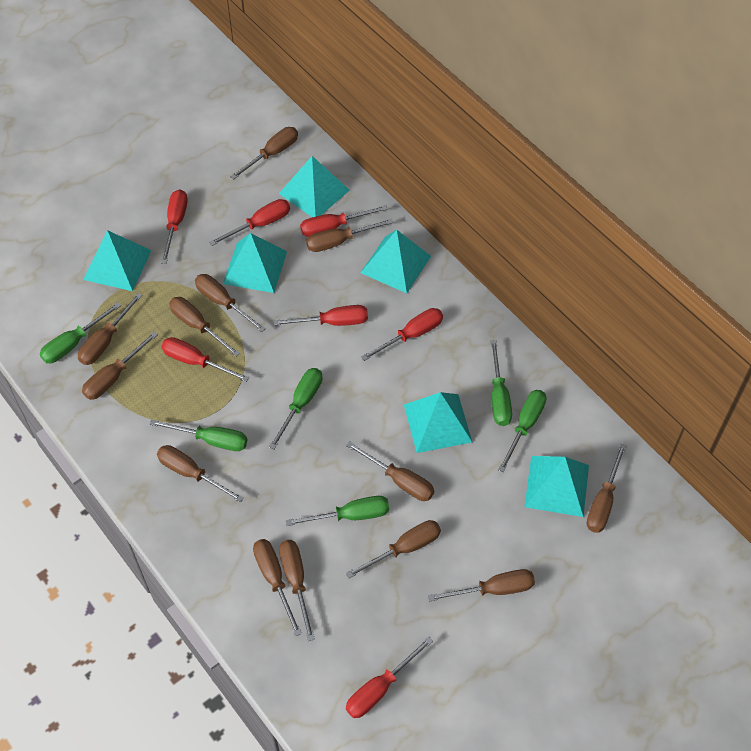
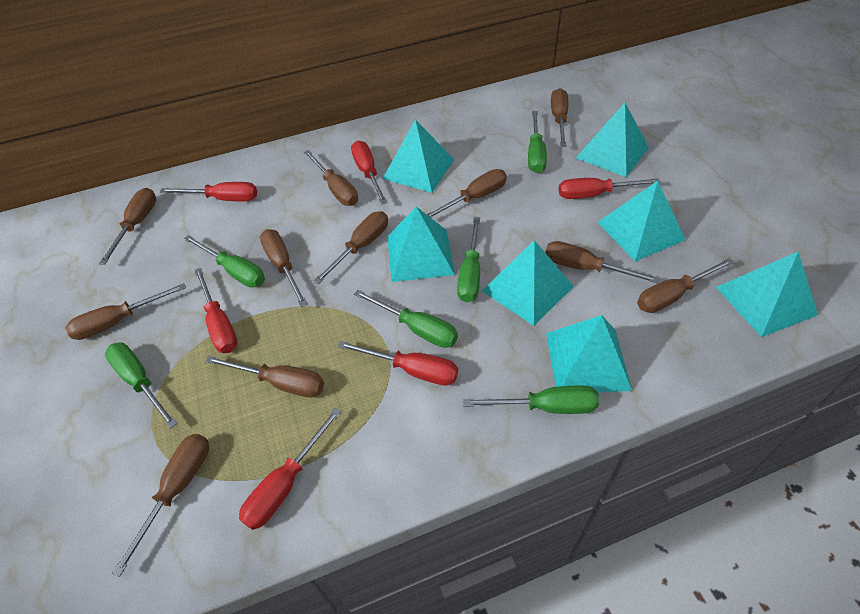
brown screwdriver: [78,293,142,365] [82,332,158,400] [157,445,244,503] [169,297,240,357] [195,274,266,332] [230,127,298,180] [253,539,302,636] [279,540,315,641] [306,218,394,252] [346,441,434,501] [346,520,441,578] [428,569,535,601] [587,443,627,533] = 13 -> [65,283,186,340] [99,188,156,265] [112,434,209,577] [205,356,324,397] [260,229,308,307] [304,150,358,206] [313,211,388,284] [427,169,507,218] [545,241,660,284] [551,88,568,147] [637,258,734,313] = 11
red screwdriver: [161,190,188,264] [161,337,249,382] [209,199,290,246] [273,305,368,326] [300,205,388,237] [346,636,433,718] [361,308,443,361] = 7 -> [160,182,257,201] [194,268,237,353] [239,408,341,530] [338,341,458,385] [351,140,387,204] [559,178,661,199] = 6
turquoise pyramid: [83,230,152,291] [223,233,287,293] [279,156,350,217] [361,230,431,293] [404,392,472,453] [524,456,589,517] = 6 -> [383,119,454,193] [387,207,455,282] [482,240,574,326] [546,315,632,392] [576,103,649,177] [597,181,685,261] [716,252,818,337] = 7

